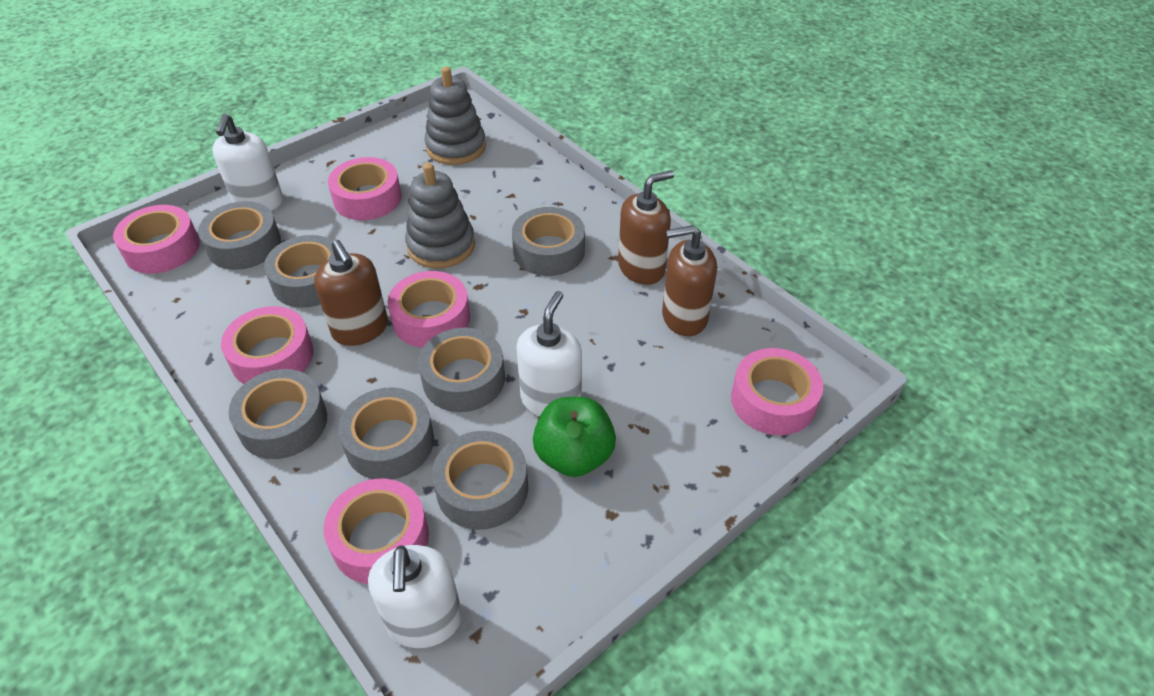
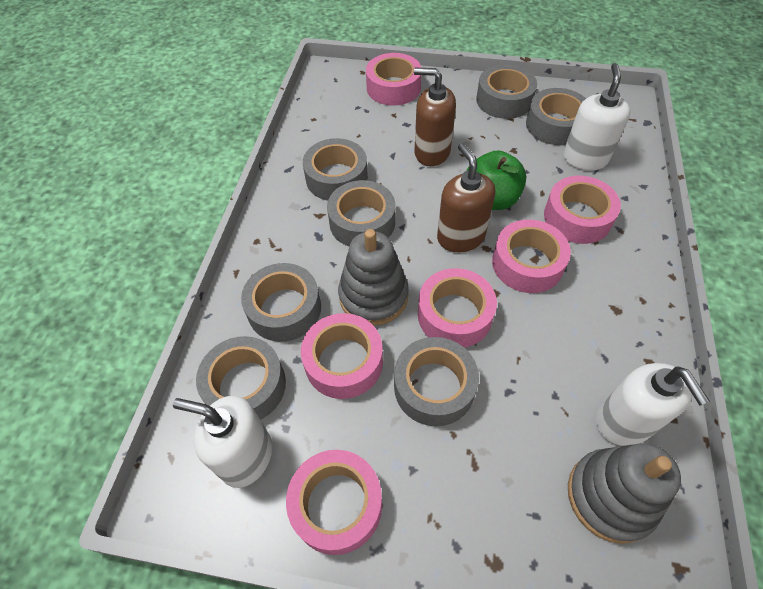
brown soap dispenser: [314,240,388,346] [618,170,674,285] [662,225,717,336] = 3 -> [414,68,456,166] [437,143,495,252] = 2

